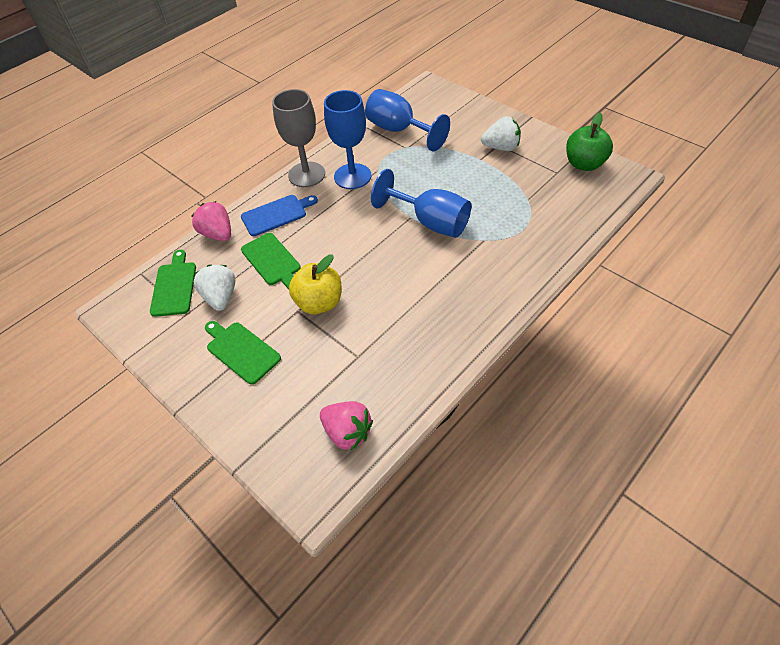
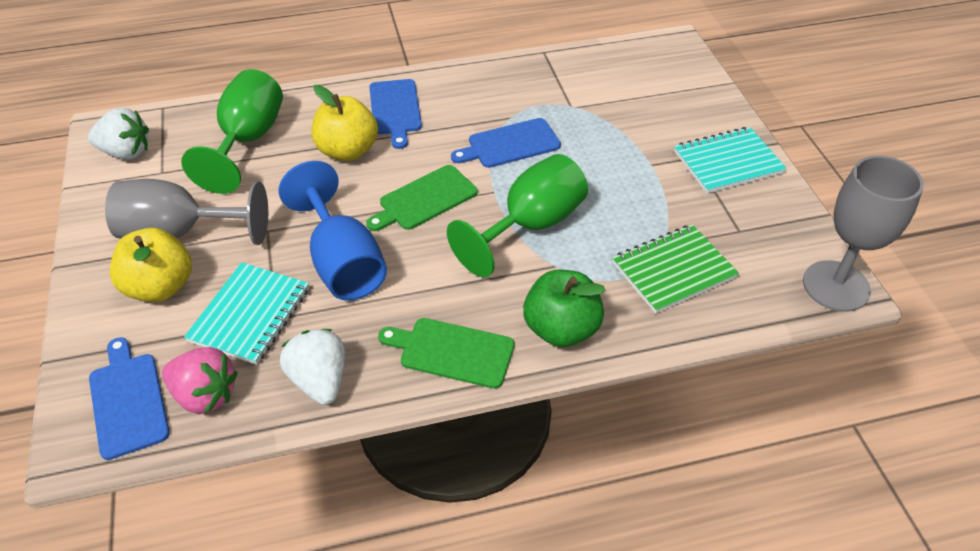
blue cutting board: [241,195,318,236] = 1 -> [89,337,170,460] [369,79,422,149] [451,118,561,168] = 3
blue goblet: [324,90,371,189] [365,89,450,151] [371,169,471,238] = 3 -> [279,161,387,301] = 1
green cutting board: [150,250,196,317] [205,321,281,385] [241,233,301,289] = 3 -> [366,165,478,231] [378,318,515,389] = 2
green goblet: none = 0 -> [181,69,283,194] [447,154,588,277] = 2
green notebook: none = 0 -> [612,224,739,314] = 1
grey goblet: [272,89,325,187] = 1 -> [105,179,268,245] [803,156,924,312] = 2
pink strawberry: [192,201,231,241] [320,401,373,450] = 2 -> [162,347,238,414] = 1
turquoise notebook: none = 0 -> [184,262,309,365] [674,127,787,193] = 2
yellow apple: [289,254,341,314] = 1 -> [110,228,192,302] [312,85,378,161] = 2

